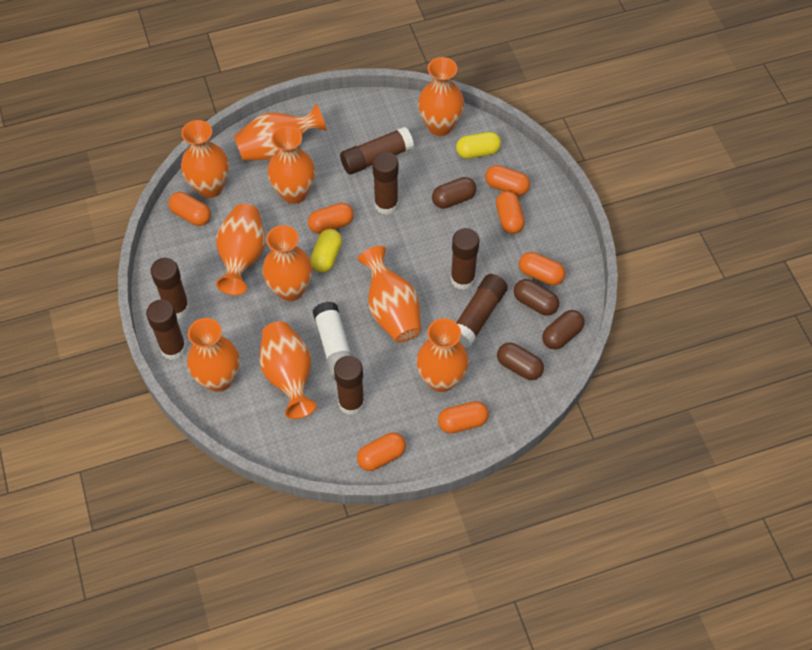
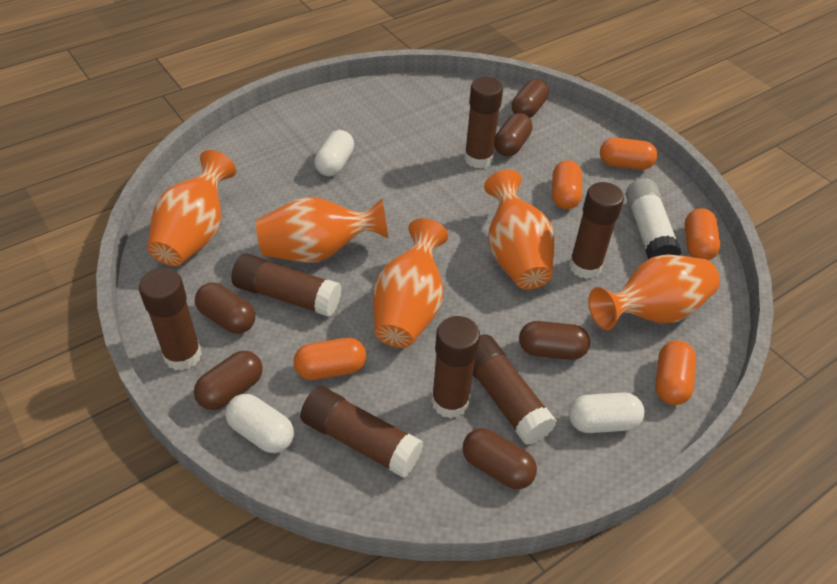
brown capsule: [432,177,476,209] [497,342,544,380] [514,279,559,316] [542,310,584,350] = 4 -> [194,351,263,410] [195,283,255,334] [463,428,537,489] [494,113,533,156] [512,79,549,118] [519,321,590,360] = 6
orange capsule: [168,192,211,226] [308,203,354,234] [357,432,406,471] [438,401,489,434] [485,165,530,196] [496,191,525,234] [519,252,565,286] = 7 -> [294,338,366,380] [552,160,582,209] [600,138,658,170] [655,340,696,405] [685,208,720,260] = 5
orange vase: [181,120,229,198] [187,318,240,392] [216,204,265,295] [233,104,327,161] [259,321,317,419] [262,225,313,301] [267,126,315,204] [358,246,421,342] [416,318,469,392] [418,57,464,136] = 10 -> [147,150,236,266] [256,197,388,263] [373,218,448,348] [484,170,555,289] [588,254,720,330] = 5
white capsule: none = 0 -> [225,394,294,453] [314,130,354,176] [569,392,645,433] = 3
yellow capsule: [310,229,342,272] [456,132,501,159] = 2 -> none = 0

